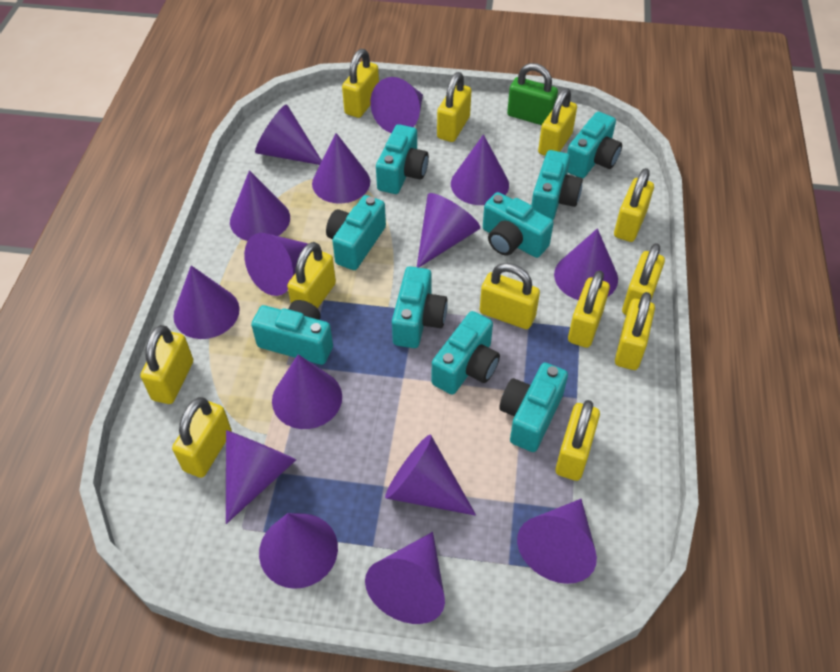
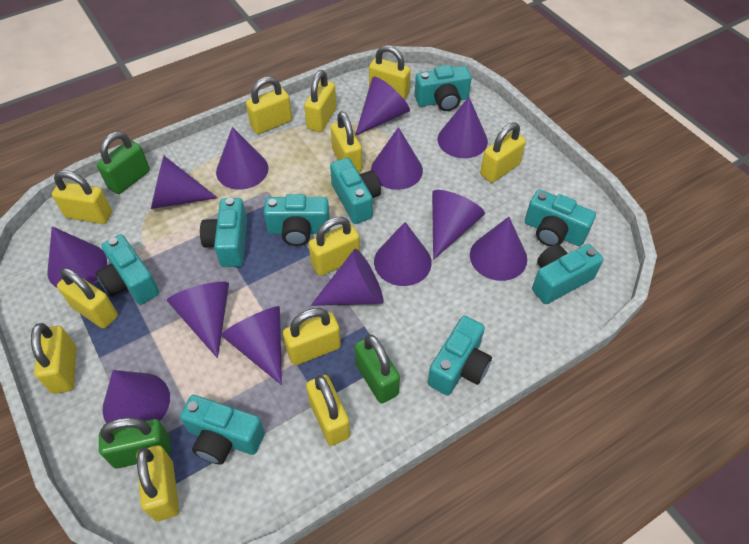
green padlock: [507,63,558,125] = 1 -> [97,132,150,194] [99,418,171,468] [354,334,400,403] = 3
purple cone: [173,266,240,339] [226,430,296,524] [230,170,290,241] [244,233,308,296] [255,104,322,165] [259,513,338,589] [272,354,342,429] [312,133,370,204] [365,532,445,624] [370,77,423,133] [385,435,476,516] [417,193,480,268] [451,134,509,205] [517,499,597,584] [554,228,618,300] = 15 -> [47,226,107,288] [103,370,170,423] [151,156,218,209] [167,282,229,358] [216,127,268,190] [221,306,282,385] [311,249,383,306] [355,77,410,136] [371,127,423,190] [374,222,432,286] [432,190,485,260] [438,97,488,158] [470,217,527,281] = 13

